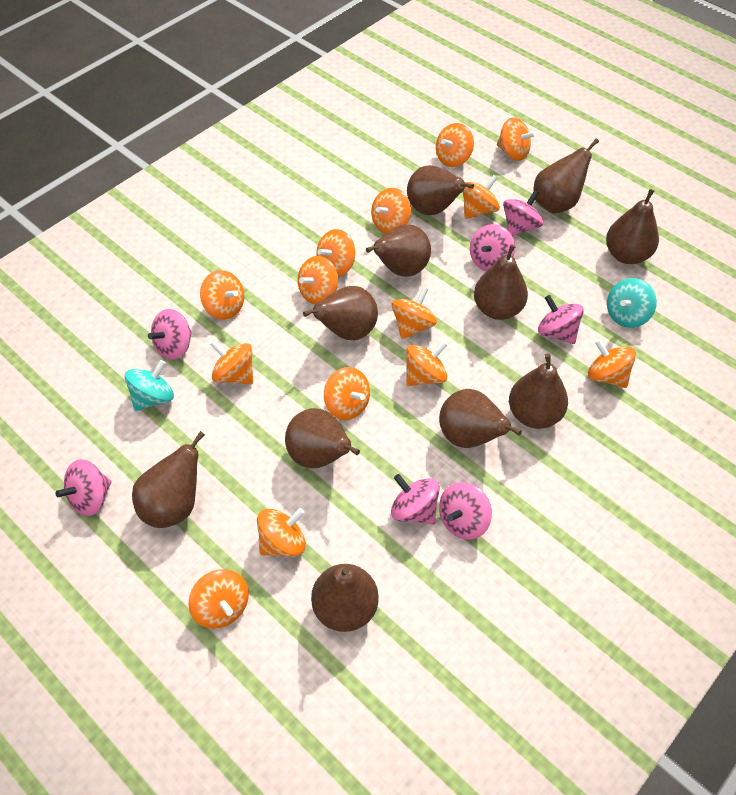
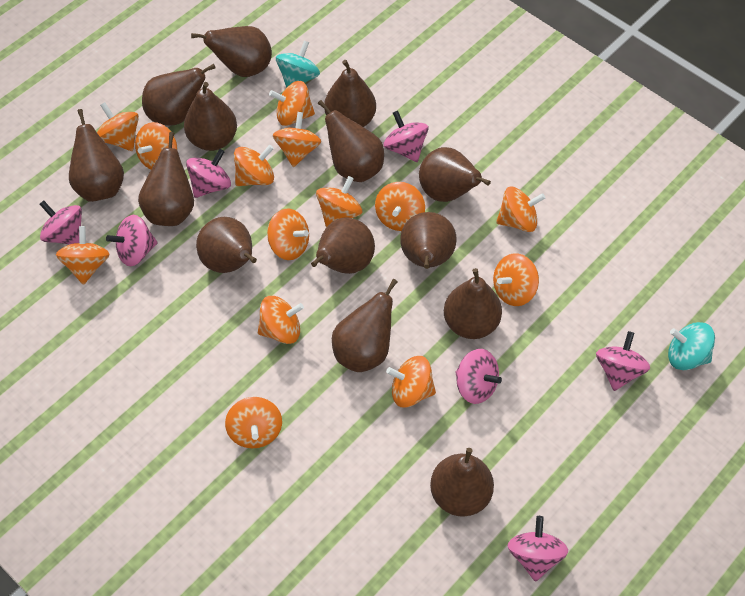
brown pear: [132,431,205,528] [285,408,360,469] [303,286,378,340] [311,564,379,632] [366,224,431,277] [407,165,474,215] [439,389,522,448] [474,244,528,320] [509,353,568,429] [534,139,599,213] [606,189,659,264] = 11 -> [69,109,124,202] [138,132,194,226] [142,64,216,126] [184,82,237,151] [191,26,272,77] [196,217,257,273] [311,217,375,274] [318,100,384,182] [324,60,376,127] [332,279,398,372] [400,212,456,269] [419,147,491,202] [430,448,494,517] [444,268,502,339] = 14

